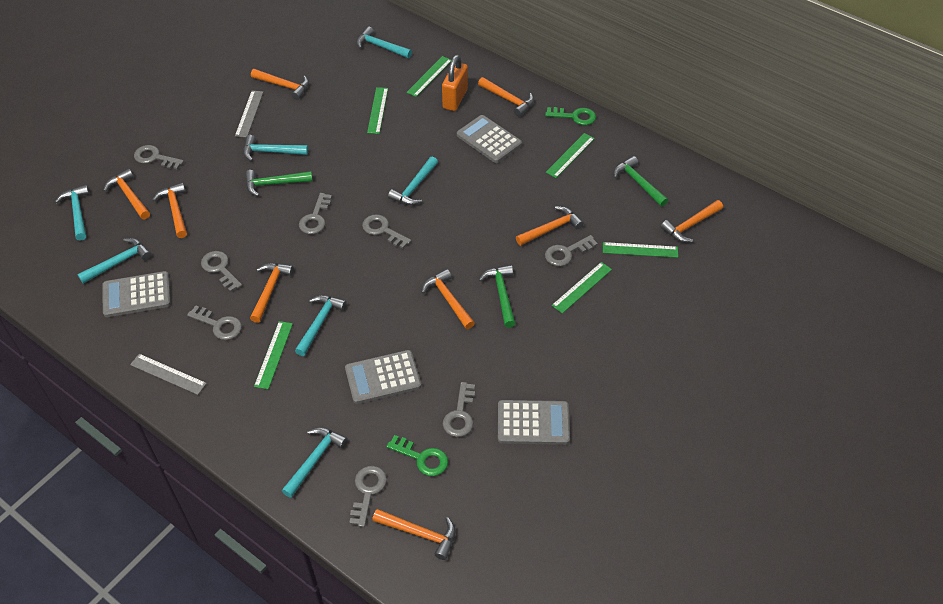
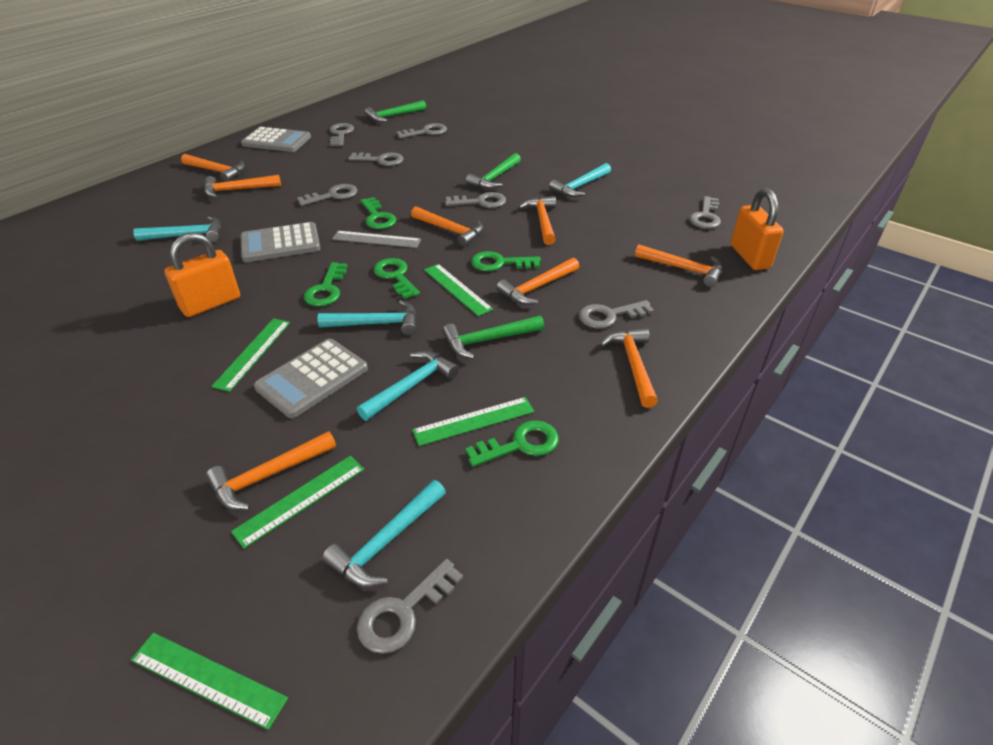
green key: [386,435,448,476] [545,107,596,125] = 2 -> [304,262,347,306] [360,197,396,229] [373,258,420,299] [466,420,559,467] [471,251,541,271] = 5
green ruler: [254,321,293,389] [367,87,388,134] [406,56,451,97] [546,133,595,178] [552,262,612,314] [603,242,678,258] = 6 -> [131,633,288,730] [211,318,290,392] [231,456,364,549] [412,397,534,446] [424,264,493,316] = 5
grey calculator: [102,271,171,317] [345,350,421,404] [457,115,522,163] [498,400,570,445] = 4 -> [240,222,321,262] [241,127,311,152] [254,339,368,418] = 3
grey ruler: [130,354,207,395] [235,91,263,137] = 2 -> [332,231,421,248] = 1
orange hammer: [103,169,150,219] [153,183,187,238] [250,263,294,323] [251,69,309,100] [372,509,455,560] [422,269,475,329] [478,77,534,116] [516,206,584,246] [661,200,723,242] = 9 -> [181,154,245,182] [204,175,281,198] [206,431,336,510] [411,206,483,247] [496,258,579,305] [519,196,556,245] [600,328,658,408] [635,245,723,287] = 8
orange padlock: [442,55,468,111] = 1 -> [164,232,240,317] [731,188,784,270] = 2
turquoise hammer: [55,185,90,241] [77,238,151,284] [243,135,308,161] [282,428,348,498] [295,295,347,356] [356,26,412,58] [388,156,438,205] = 7 -> [133,216,221,242] [318,300,416,335] [322,480,446,587] [357,351,459,421] [549,163,611,197] = 5

